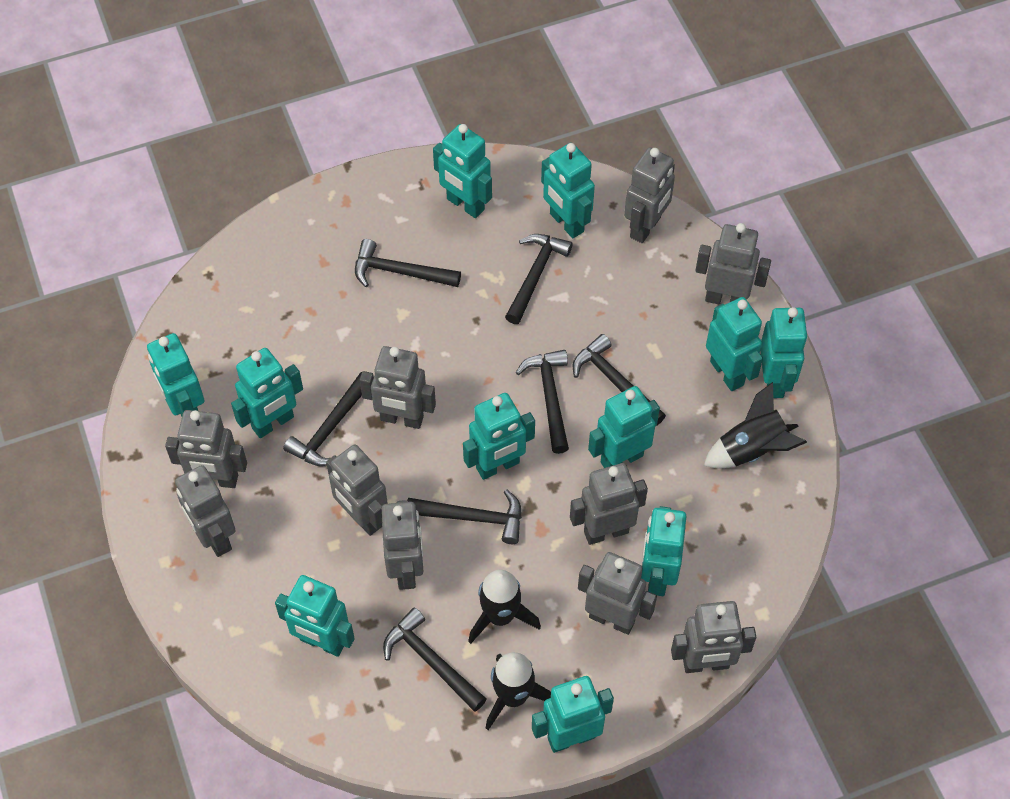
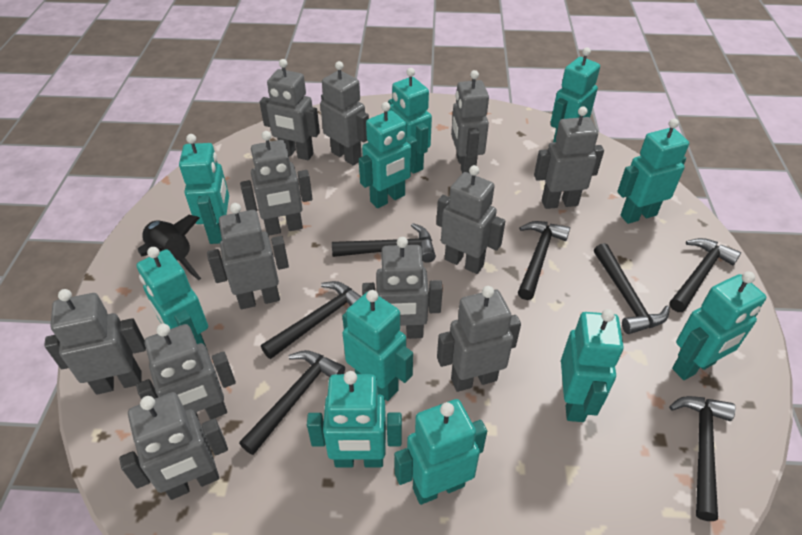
black rocket: [468,570,541,644] [486,652,551,730] [704,382,807,469] = 3 -> [138,215,201,280] = 1
grey robot: [165,410,247,488] [175,465,236,557] [326,444,388,536] [360,346,436,429] [382,500,423,590] [570,463,648,545] [578,552,657,635] [624,147,675,243] [671,601,756,673] [695,223,771,304] = 10 -> [44,289,146,395] [119,392,228,500] [136,324,236,420] [207,203,289,309] [240,131,313,236] [260,59,320,160] [320,61,369,166] [362,237,443,339] [436,165,505,274] [437,286,521,392] [451,70,489,173] [534,106,604,209] = 12

